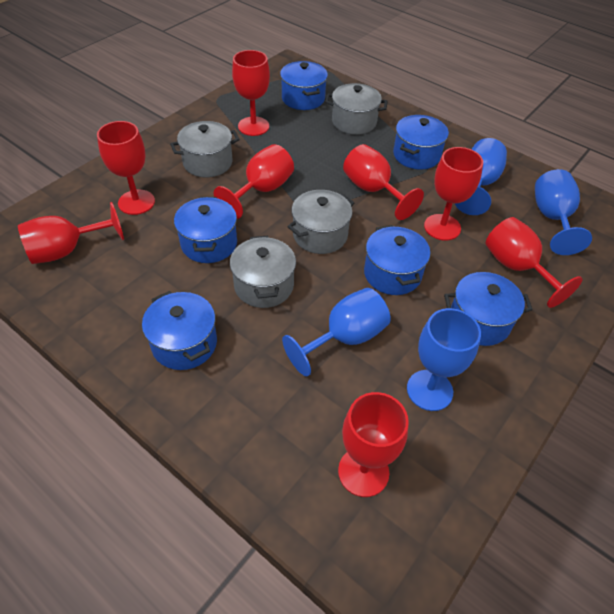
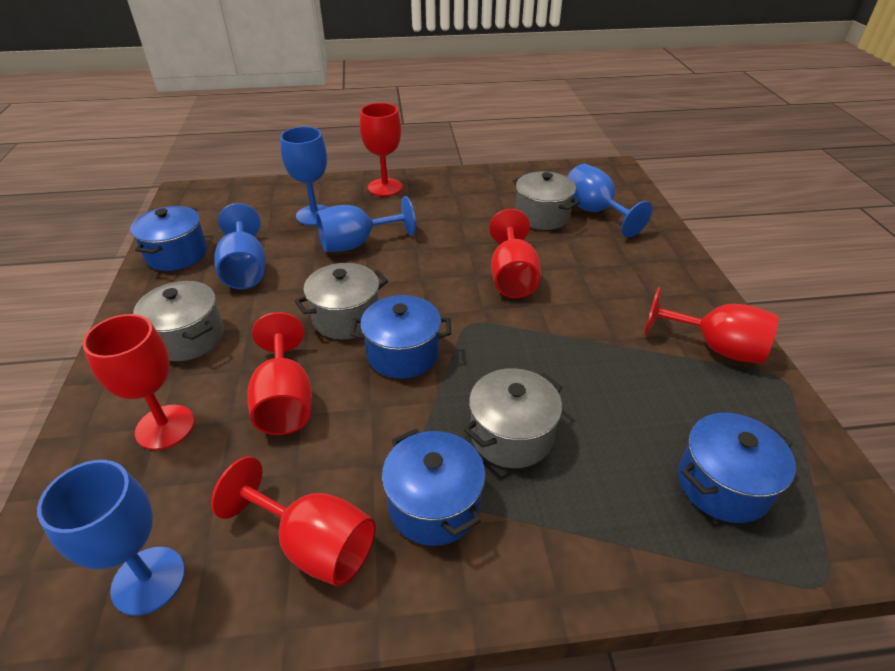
blue goblet: [282,288,391,376] [407,308,481,411] [455,138,507,215] [535,169,592,255] = 4 -> [37,460,185,616] [214,203,265,289] [280,126,329,226] [316,196,416,252] [567,164,652,237] = 5
blue pot: [142,291,217,370] [174,197,237,263] [280,61,328,110] [364,225,430,295] [393,115,449,170] [444,272,532,346] = 6 -> [130,206,207,271] [350,295,451,379] [382,429,486,546] [678,413,796,523] = 4
red goblet: [18,202,124,264] [97,121,155,215] [214,144,294,219] [232,50,270,136] [338,392,409,497] [343,144,424,220] [424,147,483,241] [485,217,583,308] = 8 -> [82,314,194,450] [211,456,376,587] [247,312,312,435] [360,103,403,196] [489,209,541,298] [645,287,779,364] = 6

